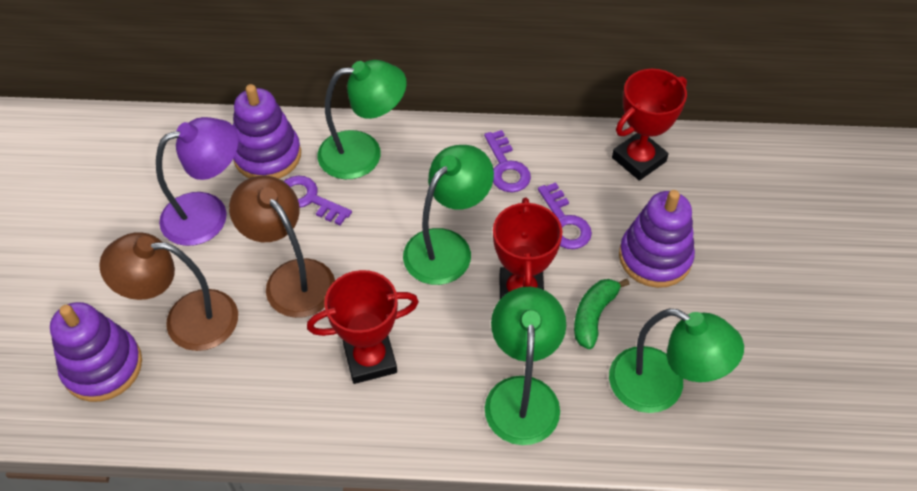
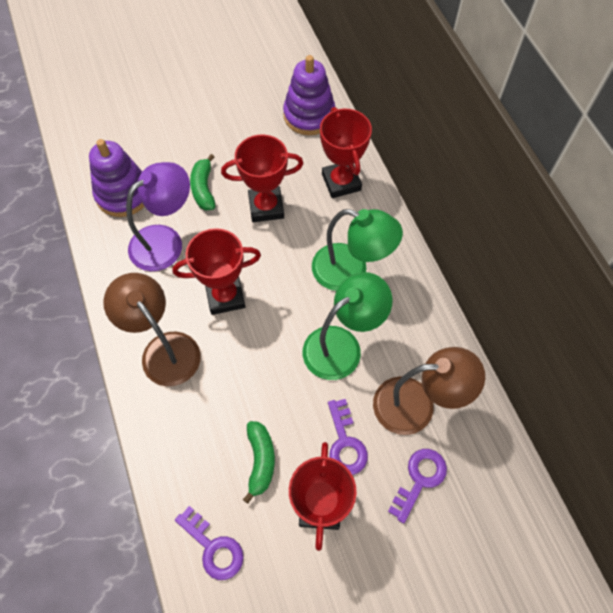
green banana: [574,279,629,349] = 1 -> [190,154,215,210] [243,421,275,504] = 2
green lamp: [317,60,407,179] [403,145,494,285] [485,287,566,445] [609,309,744,413] = 4 -> [303,272,393,380] [312,209,403,291] = 2
purple stacking toy: [50,302,142,402] [233,84,301,179] [619,190,695,288] = 3 -> [89,139,144,217] [283,55,335,135] = 2
red trophy: [307,270,419,384] [493,198,562,299] [612,69,687,181] = 3 -> [172,228,261,315] [221,135,304,222] [289,442,357,551] [320,107,372,198] = 4

